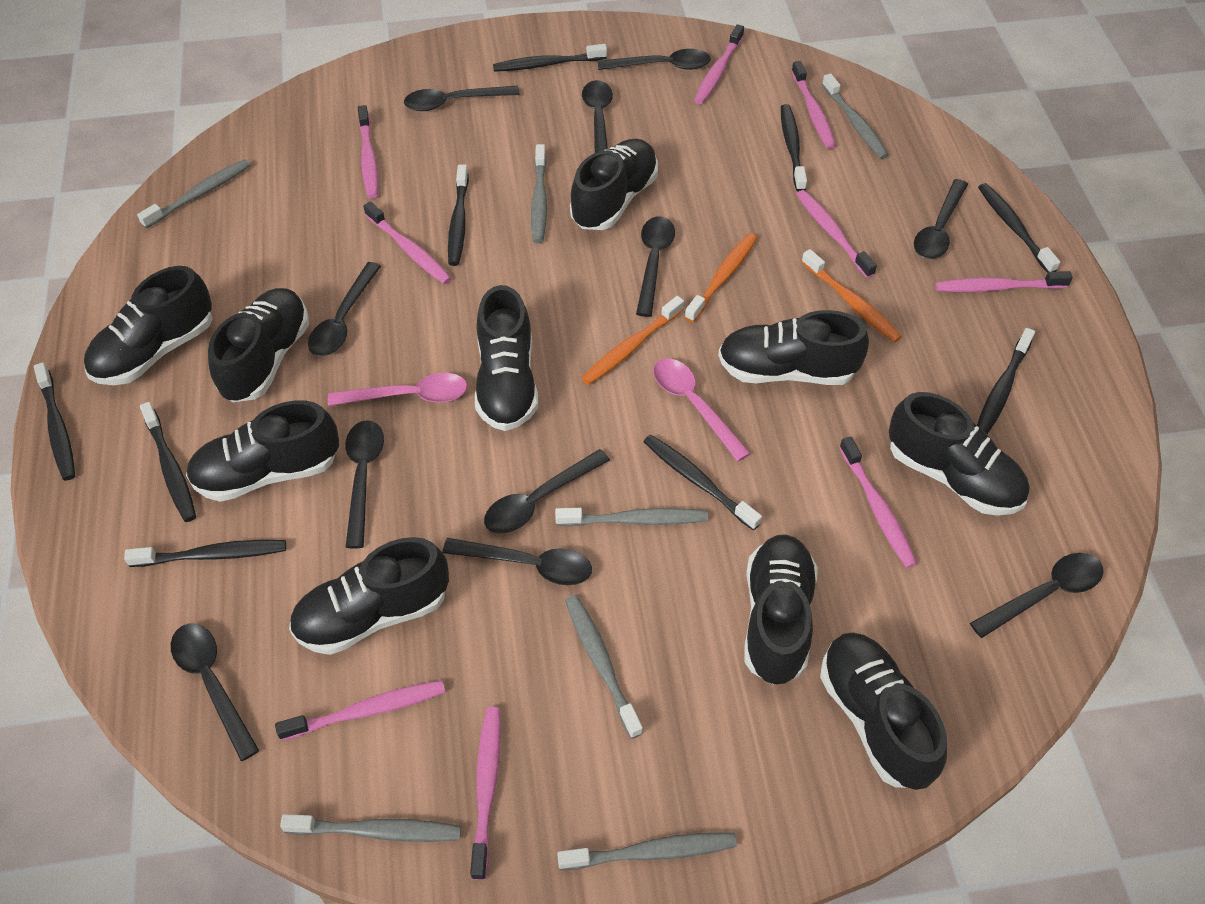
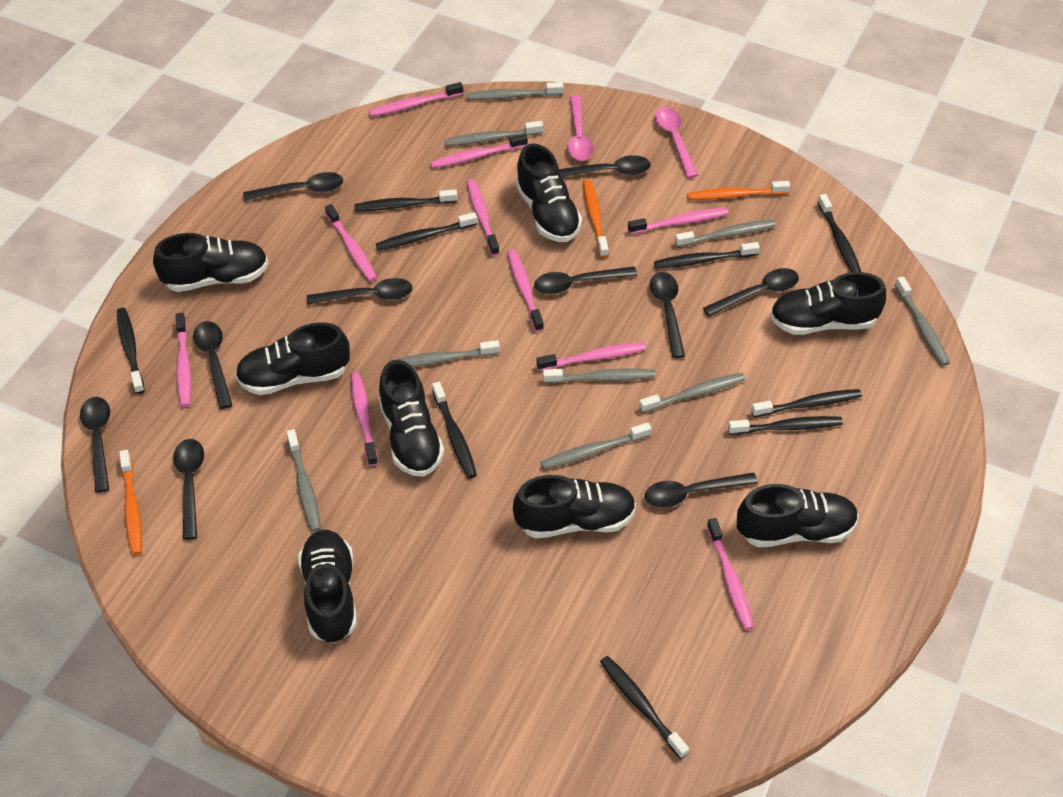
black shoe: [84,266,212,385] [186,400,339,502] [208,288,309,402] [289,537,449,655] [475,285,538,431] [570,139,658,230] [718,310,869,385] [744,534,818,685] [820,632,947,790] [889,392,1030,516] = 10 -> [153,233,269,292] [235,322,350,395] [298,530,357,643] [379,360,444,477] [513,475,636,538] [516,144,582,242] [737,484,859,547] [770,272,886,335] = 8
black spoon: [171,624,259,761] [308,262,381,356] [345,420,384,548] [404,86,520,111] [442,538,592,585] [484,449,610,533] [582,80,613,153] [598,49,711,70] [636,216,675,317] [914,179,968,259] [970,553,1103,638] = 11 -> [80,397,110,493] [173,439,204,540] [193,321,232,409] [243,172,343,201] [307,278,413,305] [534,267,637,294] [559,155,650,177] [645,472,758,508] [650,272,685,358] [703,268,799,317] = 10
grey toothbrush: [137,159,251,228] [280,814,461,842] [531,144,547,243] [555,508,708,526] [557,832,737,870] [565,595,643,739] [822,73,889,159] = 7 -> [286,429,321,532] [389,340,500,367] [444,121,543,146] [466,82,563,100] [541,422,652,469] [543,368,655,383] [639,373,745,413] [675,220,776,247] [895,276,950,366] = 9
pink toothbrush: [275,680,445,741] [358,105,378,199] [363,201,452,284] [470,707,501,880] [694,24,744,104] [791,61,836,149] [796,190,877,278] [839,437,917,568] [935,271,1072,292] = 9 -> [176,313,191,407] [325,204,377,282] [350,372,378,466] [369,82,463,117] [430,134,528,168] [467,179,499,256] [507,249,544,332] [537,342,646,371] [628,208,728,234] [707,518,754,630] = 10

